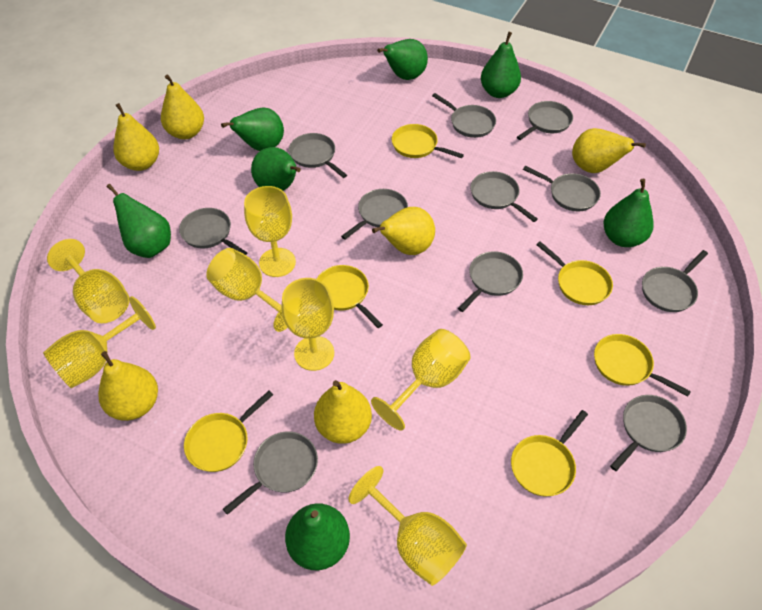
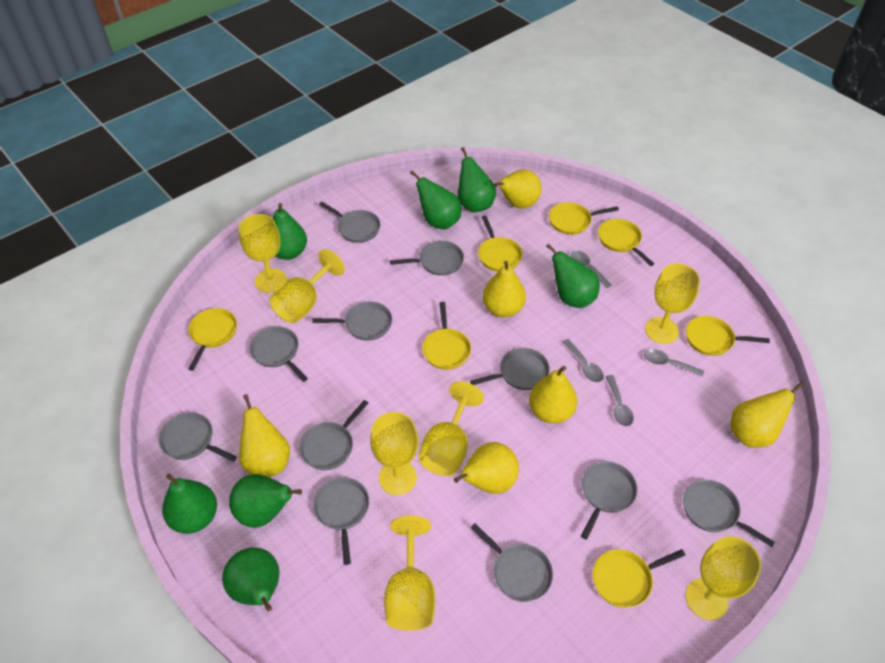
grey spoon: none = 0 -> [562,339,604,382] [571,250,612,288] [606,375,634,426] [644,349,704,377] = 4
yellow pan: [184,391,273,472] [317,265,383,328] [392,124,464,158] [511,410,588,496] [536,241,613,305] [594,334,691,397] = 6 -> [188,308,237,371] [422,302,471,370] [478,216,523,272] [549,202,619,235] [593,549,686,608] [598,219,654,266] [686,316,770,356] = 7

